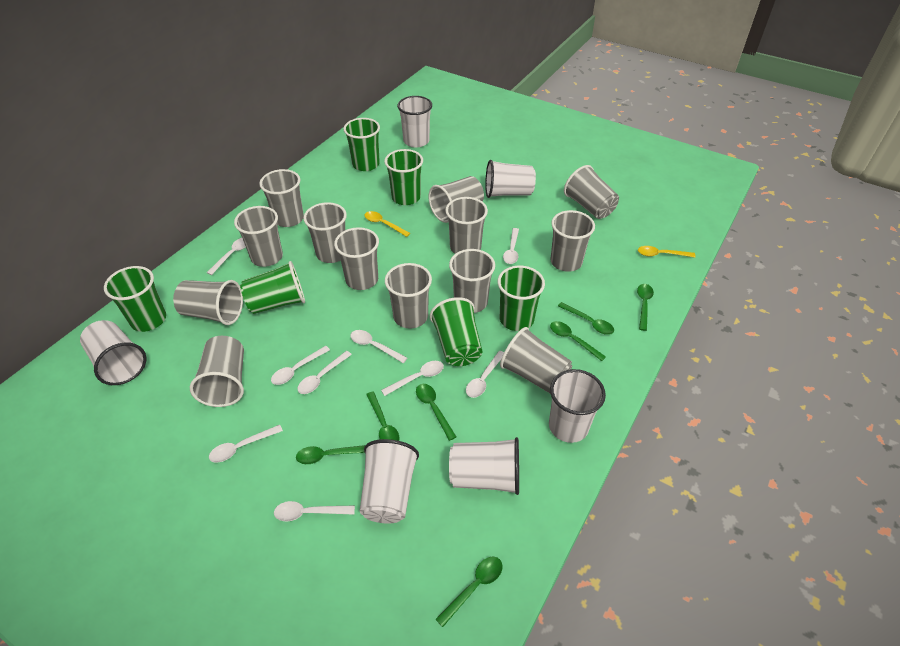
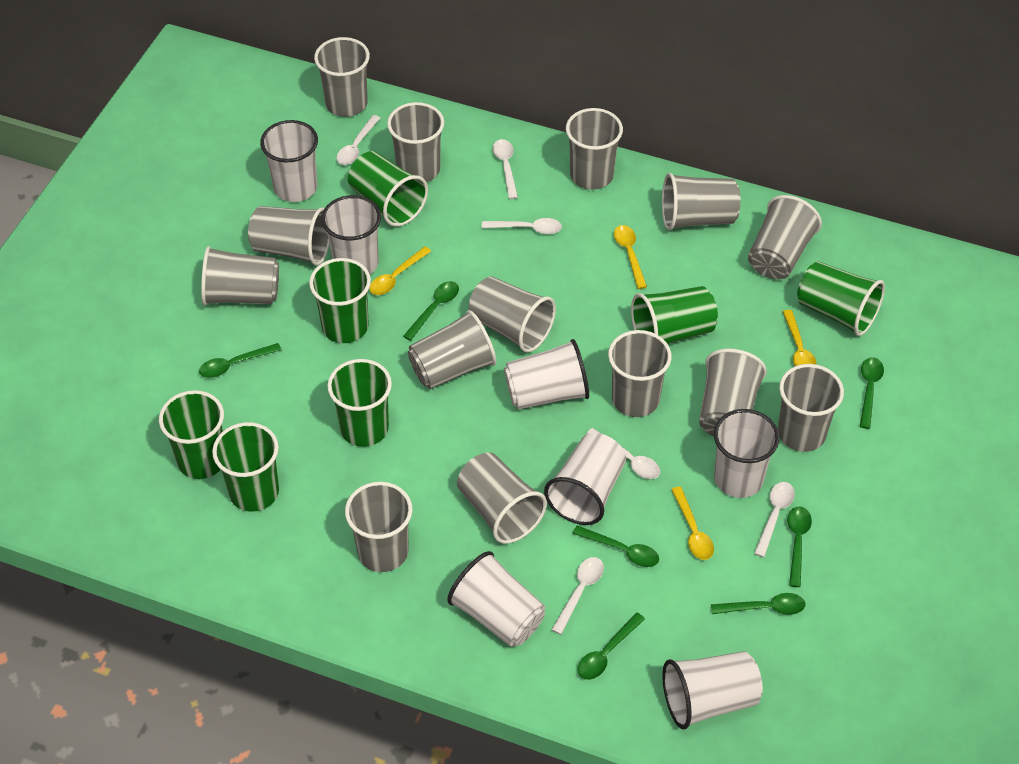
green cup: [104,266,166,332] [240,261,305,314] [343,118,380,171] [384,149,423,205] [430,297,482,366] [498,265,545,331] = 6 -> [159,390,224,479] [212,422,279,512] [309,258,371,343] [327,359,392,447] [348,151,428,227] [631,286,718,344] [797,261,885,336] = 7
grey cup: [173,280,243,325] [190,336,244,407] [234,206,283,267] [259,169,304,227] [303,202,347,263] [334,227,379,290] [385,263,432,329] [428,176,484,223] [445,197,488,254] [449,249,495,313] [500,327,572,393] [550,210,595,272] [564,165,619,219] = 13 -> [201,246,279,305] [248,206,329,266] [314,37,370,117] [345,482,412,572] [387,102,444,182] [408,310,496,389] [457,452,547,544] [469,276,556,353] [566,108,623,190] [608,330,672,417] [662,173,741,231] [699,348,767,436] [748,195,822,279] [778,364,844,452] = 14
white cup: [80,320,147,385] [360,439,419,524] [397,96,432,148] [449,437,519,495] [485,160,536,198] [549,369,606,443] = 6 -> [260,120,318,202] [321,195,381,274] [447,551,545,647] [504,339,589,410] [544,433,626,525] [662,651,763,729] [714,409,779,498] = 7
white spoon: [207,238,246,275] [209,425,283,463] [271,346,330,385] [274,501,355,522] [297,351,352,394] [350,330,407,363] [381,361,444,396] [466,351,504,398] [503,228,519,264] = 9 -> [336,115,380,165] [482,218,562,234] [493,139,518,199] [551,557,604,635] [586,428,660,479] [754,482,795,557] = 6
yellow spoon: [364,211,410,237] [638,246,696,257] = 2 -> [369,246,431,295] [614,225,647,289] [671,486,714,560] [783,310,817,366] = 4

